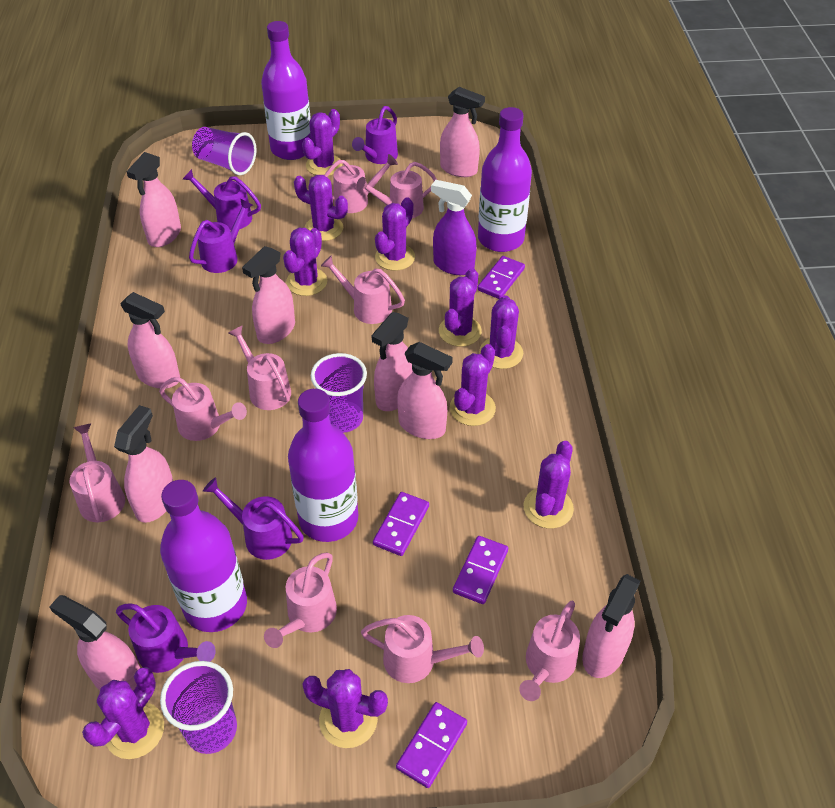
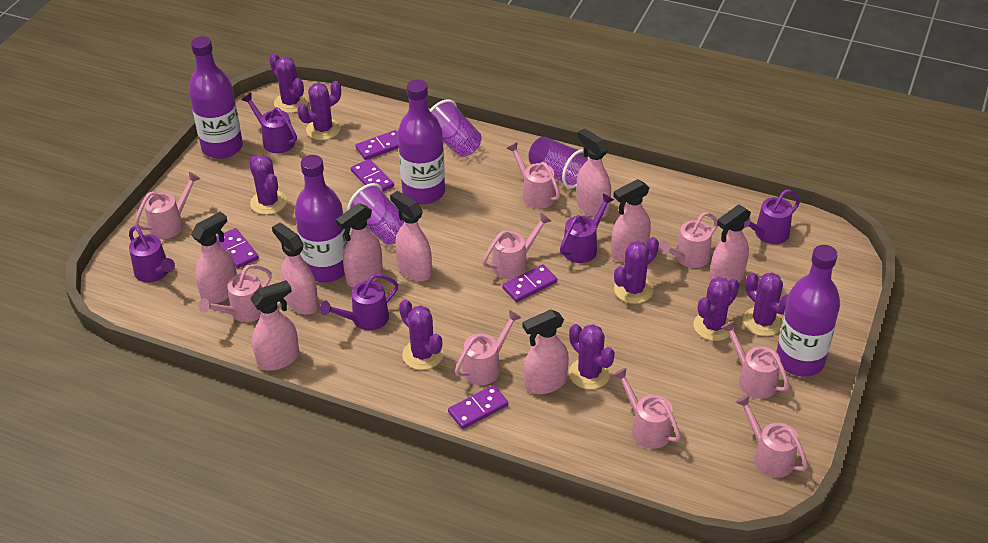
purple cactus: [82,667,164,759] [283,228,327,296] [294,175,348,241] [302,109,342,176] [302,669,388,748] [375,198,415,271] [439,268,482,347] [450,344,496,426] [479,295,523,369] [523,441,574,529] = 10 -> [249,155,287,215] [269,54,308,113] [297,81,341,140] [399,300,443,370] [569,324,615,389] [614,237,659,304] [694,277,739,341] [743,272,789,336] = 8
purple domino: [373,492,429,556] [396,702,467,788] [453,536,508,604] [477,256,525,299] = 4 -> [216,228,259,268] [351,159,394,192] [355,130,399,160] [448,385,508,429] [502,264,557,302] = 5
purple spray bottle: [431,180,477,275] = 1 -> none = 0

